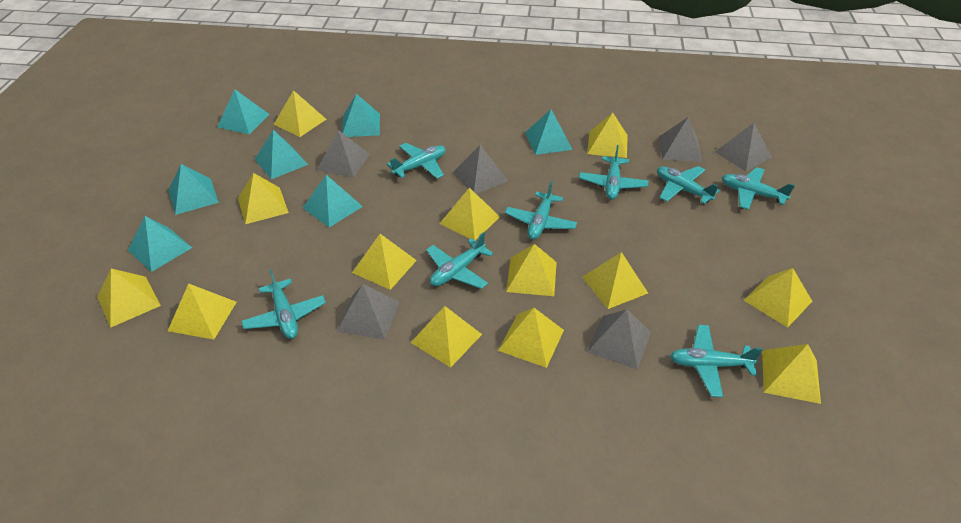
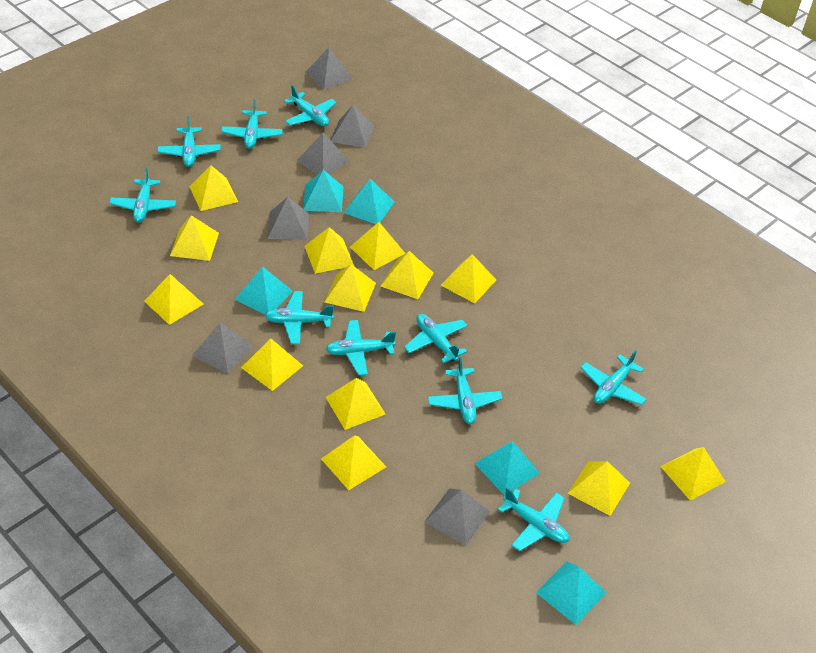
turquoise plane: [241,270,326,339] [387,143,446,179] [426,232,493,289] [505,181,577,240] [579,145,648,200] [657,166,720,204] [670,325,763,397] [722,167,795,210] = 8 -> [109,168,176,222] [157,116,221,167] [221,99,283,149] [265,291,334,344] [284,85,336,126] [326,320,396,376] [404,314,467,363] [428,357,502,424] [498,487,569,551] [580,350,647,405] = 10
turquoise pyramid: [128,216,192,272] [168,164,219,215] [217,89,270,135] [255,130,308,179] [303,175,363,227] [342,94,380,137] [525,110,573,155] = 7 -> [235,266,293,314] [303,170,343,212] [343,179,394,224] [474,441,540,496] [536,561,606,625] = 5

